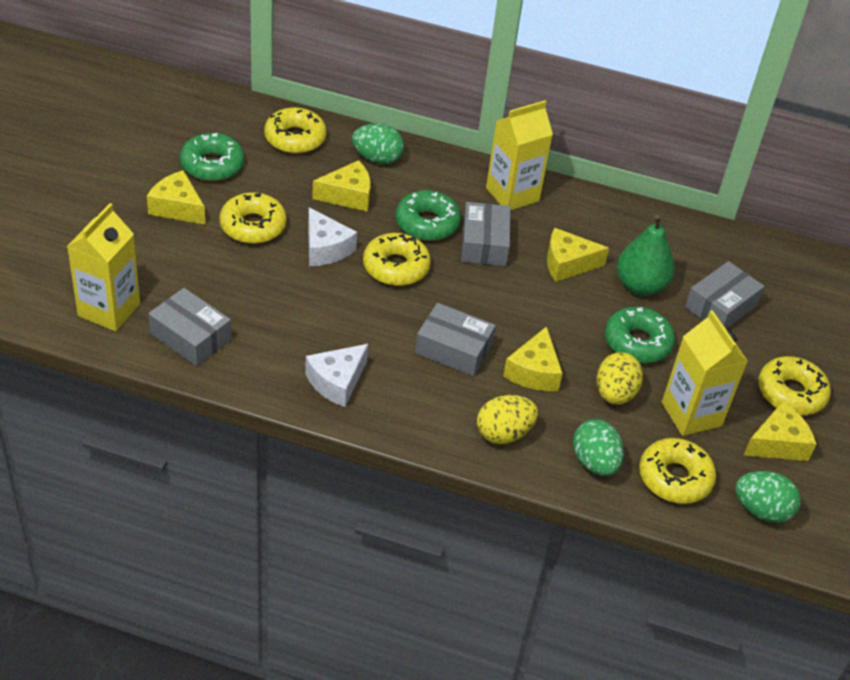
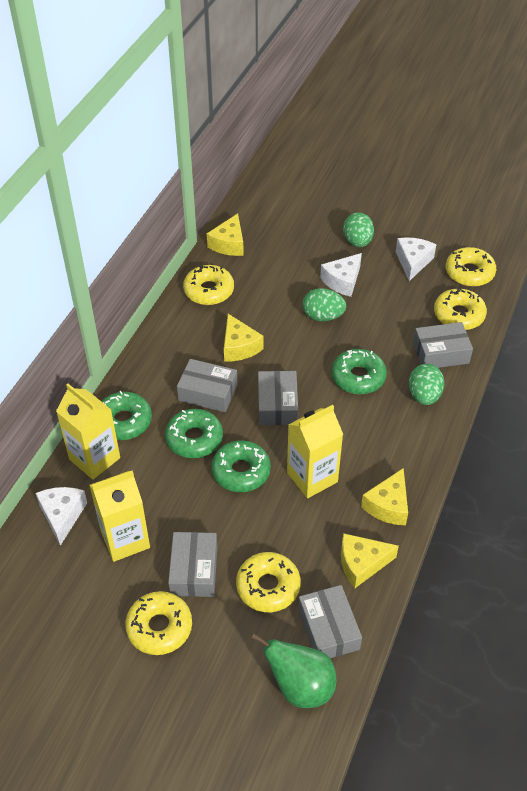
green donut: [180,133,244,181] [396,190,461,241] [605,307,675,363] = 3 -> [101,391,152,440] [165,409,223,458] [211,440,271,492] [331,349,387,394] = 4
grey box: [148,288,231,366] [415,303,496,376] [461,202,511,266] [685,261,765,329] = 4 -> [168,532,217,597] [177,359,238,412] [258,371,298,425] [298,585,362,658] [413,322,473,368] = 5
white cheese: [305,344,368,407] [308,207,357,266] = 2 -> [35,487,87,546] [320,253,362,297] [396,237,436,281] = 3
yellow cheese: [147,170,205,225] [312,160,371,211] [503,326,563,391] [547,228,609,282] [744,401,816,461] = 5 -> [207,213,244,256] [224,314,264,362] [341,533,399,588] [361,468,408,525] = 4
yellow egg: [477,395,538,444] [596,352,643,405] = 2 -> none = 0

